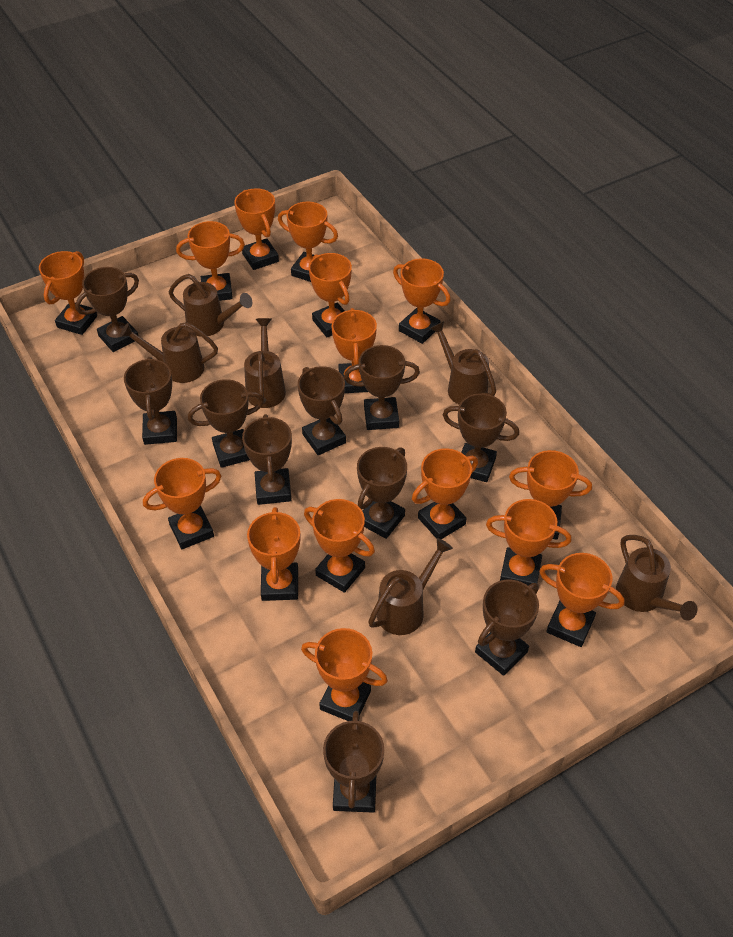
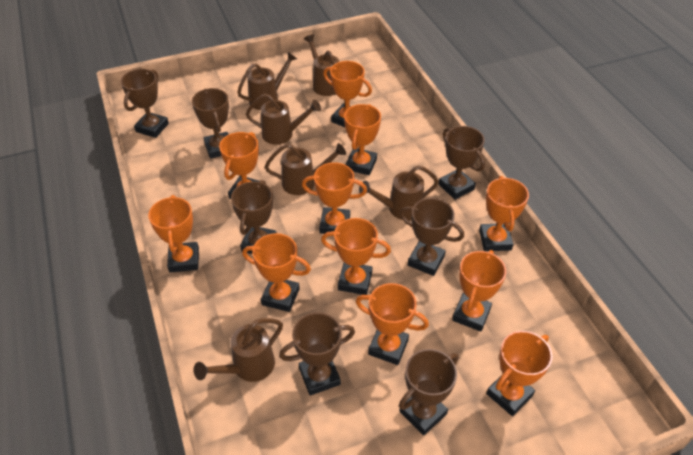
brown trophy: [75,267,139,352] [124,357,177,445] [188,379,264,468] [242,414,292,505] [298,366,346,455] [323,711,384,813] [344,345,420,430] [357,447,407,539] [443,393,519,482] [475,580,539,676] = 10 -> [121,69,169,138] [192,88,229,159] [231,180,276,254] [279,312,355,396] [399,349,458,435] [400,198,464,276] [439,126,485,200] = 7
orange trophy: [39,251,97,335] [143,458,221,549] [176,221,245,301] [234,188,279,270] [247,507,300,601] [278,202,338,282] [301,628,388,721] [304,499,375,593] [309,253,352,338] [331,308,377,393] [393,258,451,344] [412,448,478,539] [486,499,571,585] [509,450,592,540] [539,553,625,647] = 15 -> [148,195,199,273] [219,132,259,199] [242,233,311,312] [302,162,367,234] [321,218,391,295] [323,61,372,127] [344,104,381,175] [356,283,429,365] [452,250,506,332] [479,176,529,251] [486,331,552,416] = 11

